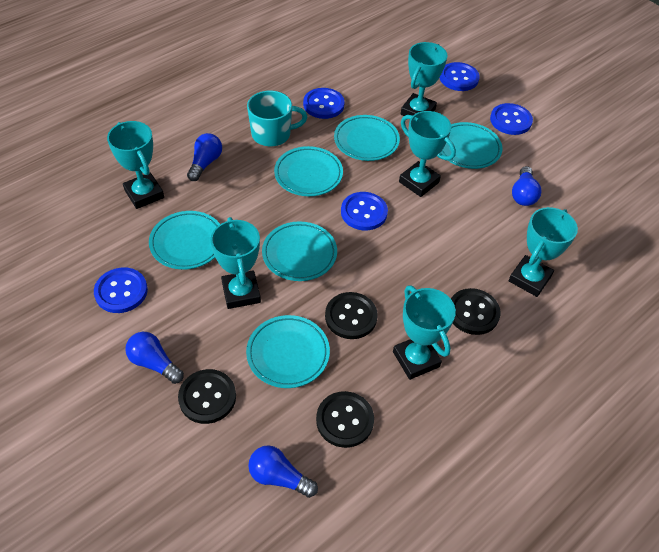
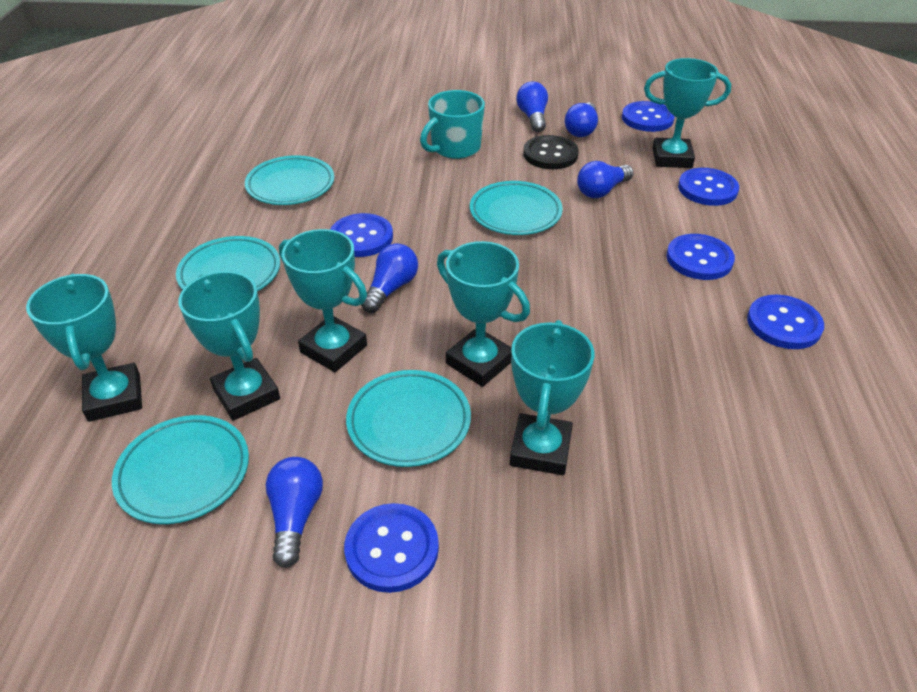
black button: [178,369,236,424] [316,391,374,448] [325,292,378,339] [451,288,501,335] = 4 -> [523,135,579,169] = 1
blue button: [94,268,148,313] [303,88,345,119] [341,192,388,230] [440,62,480,91] [490,103,533,135] = 5 -> [330,213,393,257] [344,503,439,593] [622,101,675,132] [666,234,735,280] [678,168,739,206] [747,295,824,349] = 6
blue light bulb: [125,332,184,384] [187,133,222,181] [248,445,318,498] [512,166,541,206] = 4 -> [265,457,323,568] [361,243,418,313] [516,81,548,132] [565,102,598,137] [577,161,634,198] = 5
turquoise plate: [149,211,220,270] [246,315,330,388] [262,221,337,281] [274,146,343,196] [334,115,400,161] [441,122,503,169] = 6 -> [112,415,249,524] [176,236,280,291] [245,155,334,205] [346,370,471,467] [470,181,563,235] = 5

